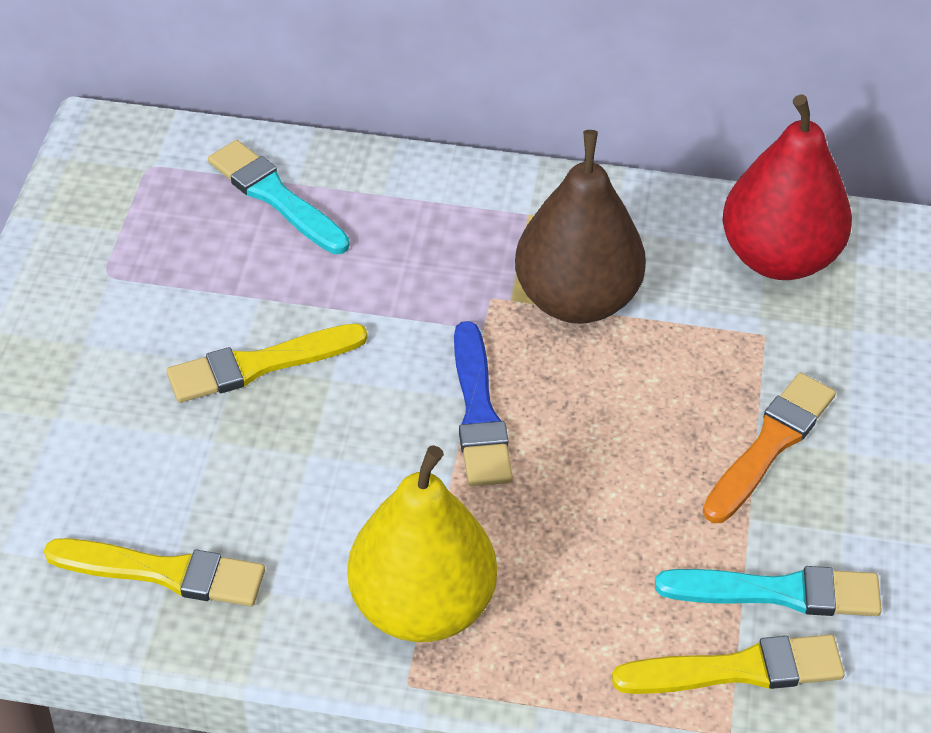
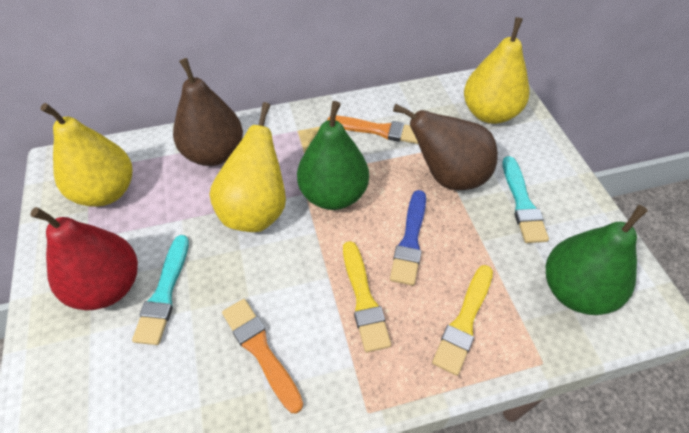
brown pear: [515,130,646,324] = 1 -> [173,58,243,166] [393,104,498,190] = 2
green pear: none = 0 -> [297,101,369,210] [546,205,648,315] = 2
orange brush: [703,373,836,523] = 1 -> [222,299,303,414] [327,116,418,144] = 2
yellow brush: [44,538,265,607] [166,323,368,403] [612,635,845,694] = 3 -> [343,241,391,353] [432,265,493,376] = 2
yellow pear: [348,445,497,642] = 1 -> [40,103,132,207] [210,102,286,232] [464,17,529,124] = 3

